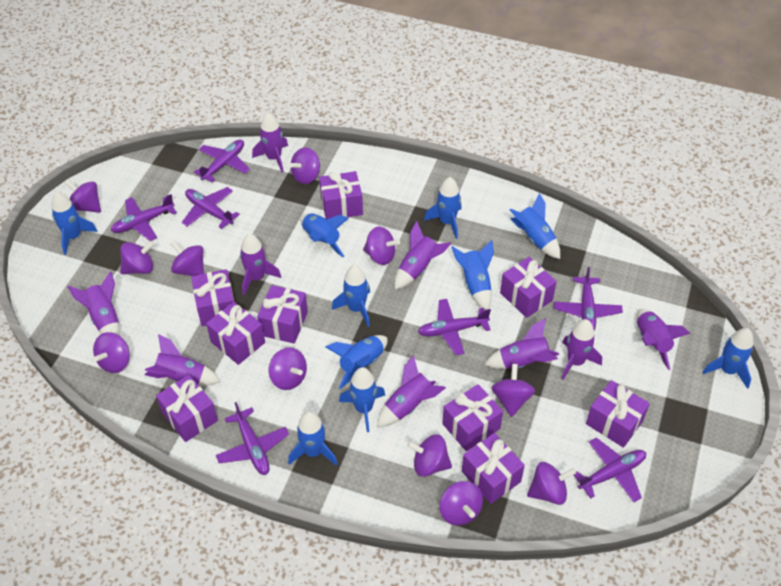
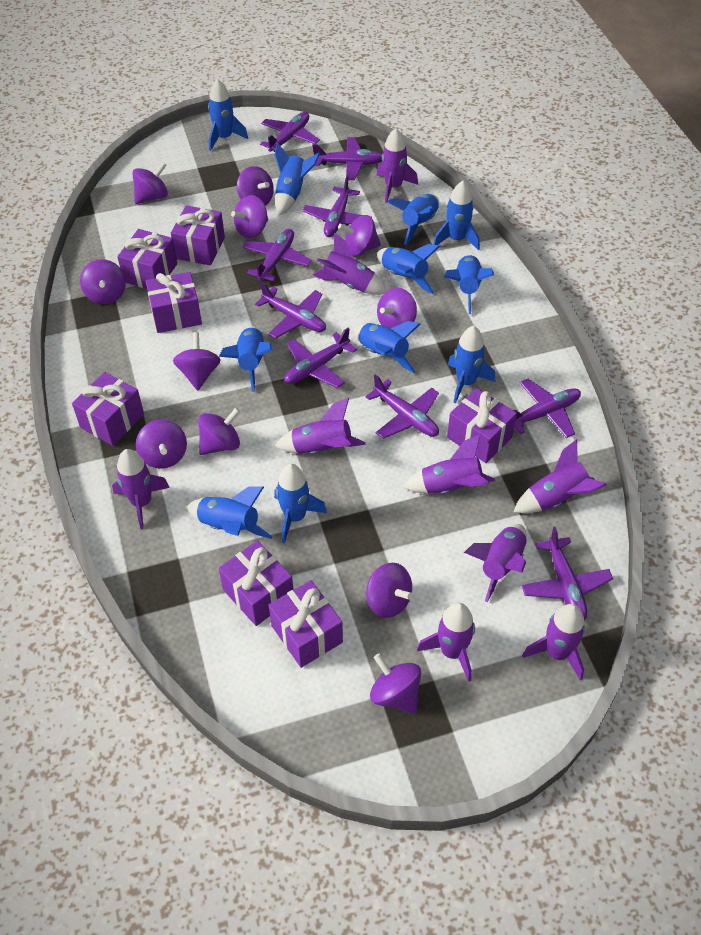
blue rocket: [51,192,98,255] [288,411,337,465] [300,213,349,257] [326,335,388,389] [332,265,370,327] [339,367,385,432] [424,177,462,239] [451,240,494,310] [510,193,560,259] [702,328,754,389] = 10 -> [186,486,272,539] [208,79,248,151] [219,326,272,392] [274,142,320,216] [274,464,327,543] [353,321,420,373] [377,244,440,294] [387,194,439,245] [433,181,480,251] [444,255,494,314] [448,326,495,403] = 11
purple gift: [156,374,218,442] [191,269,234,327] [206,301,265,365] [257,285,308,344] [319,171,363,219] [442,384,503,451] [462,433,525,504] [500,257,557,318] [586,380,650,448] = 9 -> [72,372,144,446] [117,229,177,289] [146,272,202,333] [171,205,225,266] [219,541,293,626] [269,580,343,668] [447,388,517,463] = 7
purple plane: [111,194,177,241] [182,187,240,229] [194,140,250,183] [216,402,289,475] [418,299,491,355] [554,267,623,331] [574,437,646,502] = 7 -> [242,229,312,281] [255,282,326,339] [260,112,320,152] [284,328,357,388] [302,176,372,237] [312,137,382,180] [365,374,439,439] [513,379,581,438] [521,527,613,621] = 9

